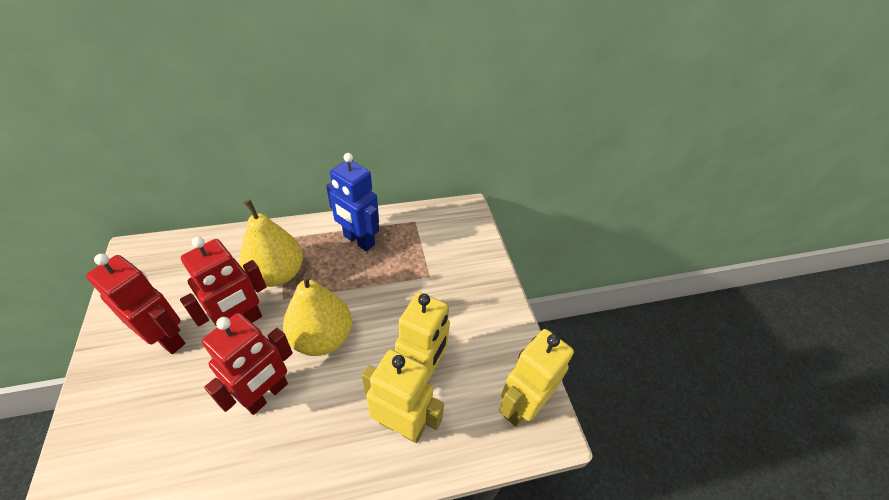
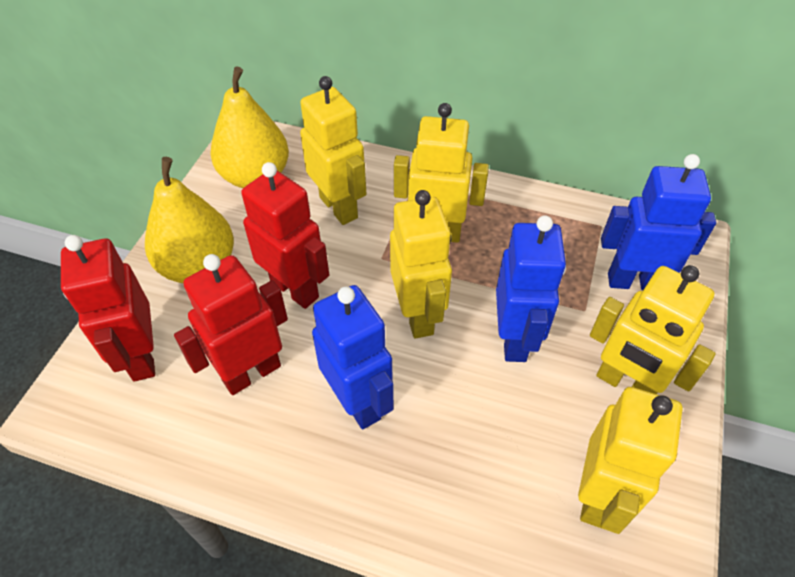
blue robot: [326,153,379,251] = 1 -> [312,285,394,429] [496,215,566,362] [601,154,716,290] = 3
yellow robot: [362,350,444,443] [395,292,450,381] [499,329,574,427] = 3 -> [300,76,366,225] [390,190,452,338] [394,103,489,243] [578,387,683,534] [590,265,716,394] = 5

